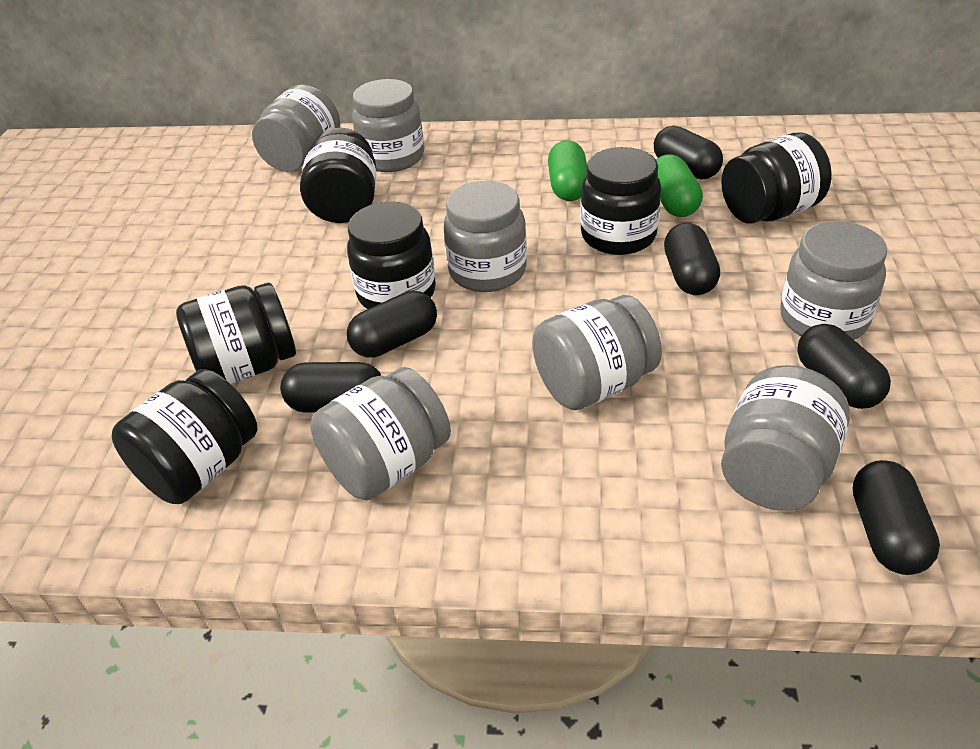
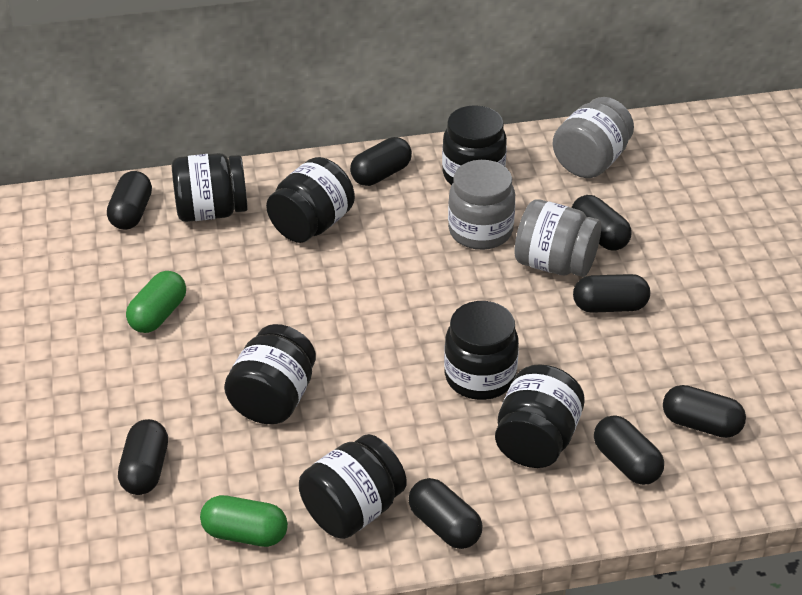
black capsule: [280,362,382,413] [347,291,437,358] [654,126,723,179] [664,223,720,295] [797,324,891,409] [853,460,940,575] = 6 -> [107,171,152,230] [118,419,168,495] [350,137,412,186] [409,478,482,549] [572,195,632,251] [573,274,650,313] [594,415,664,485] [663,385,746,438] = 8
black jar: [112,369,258,504] [176,283,296,384] [300,128,376,223] [347,202,436,309] [580,147,661,255] [721,133,832,224] = 6 -> [172,153,248,222] [224,324,316,424] [266,157,355,243] [299,434,407,539] [442,105,507,185] [444,301,519,400] [495,365,585,468] = 7
grey jar: [252,84,340,172] [310,367,451,500] [352,79,424,172] [443,181,527,292] [532,295,662,410] [721,365,850,510] [780,221,887,340] = 7 -> [448,160,515,250] [514,200,601,277] [552,97,634,178] = 3

